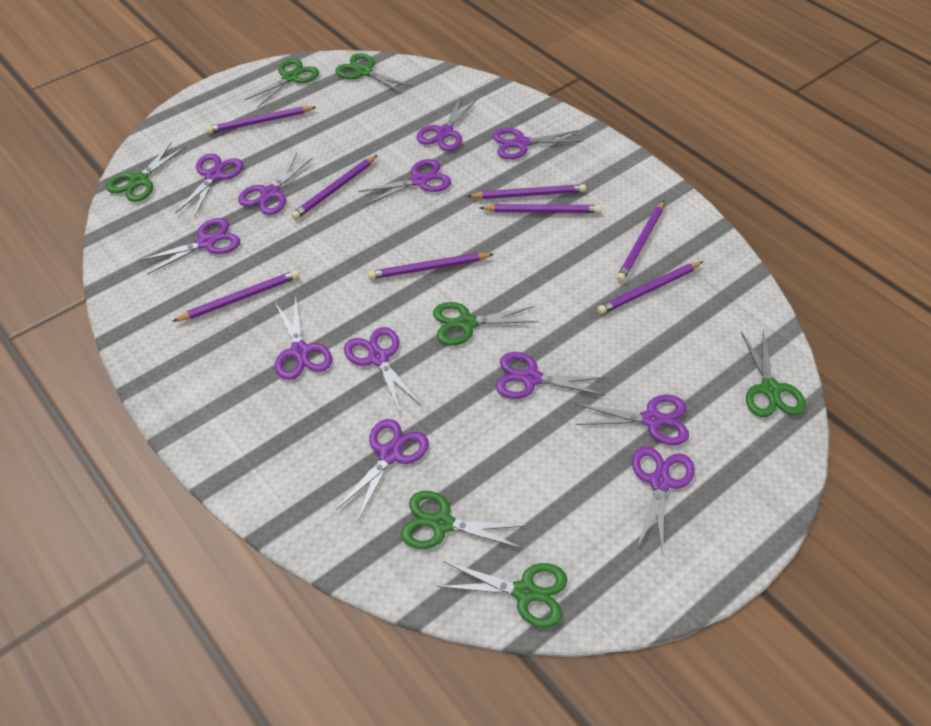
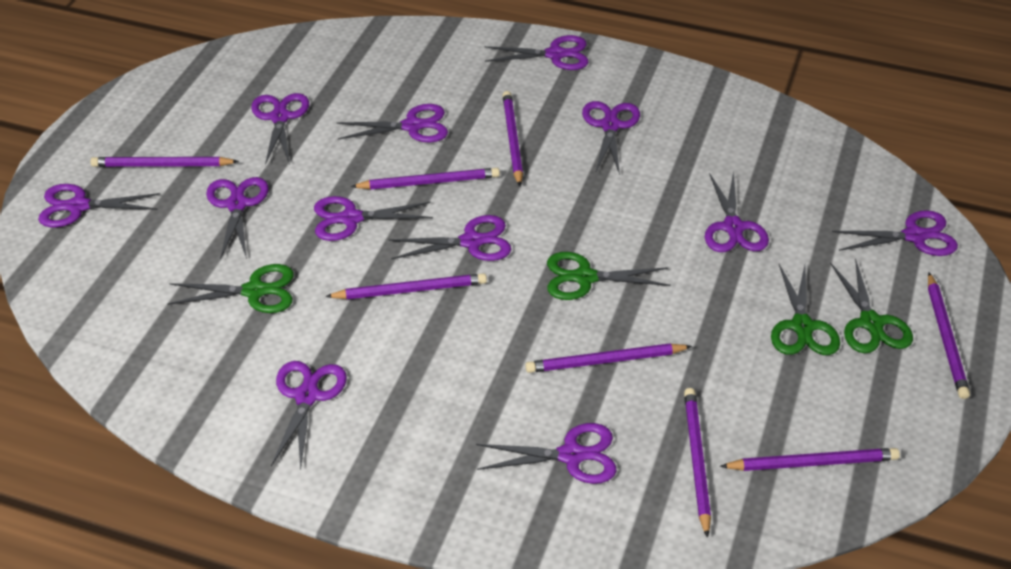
green scissors: [106,141,186,202] [244,59,319,108] [335,53,413,95] [401,491,527,549] [433,302,539,345] [437,561,567,628] [741,330,806,417] = 7 -> [167,264,294,313] [547,252,671,300] [771,264,840,355] [830,258,913,353] = 4

